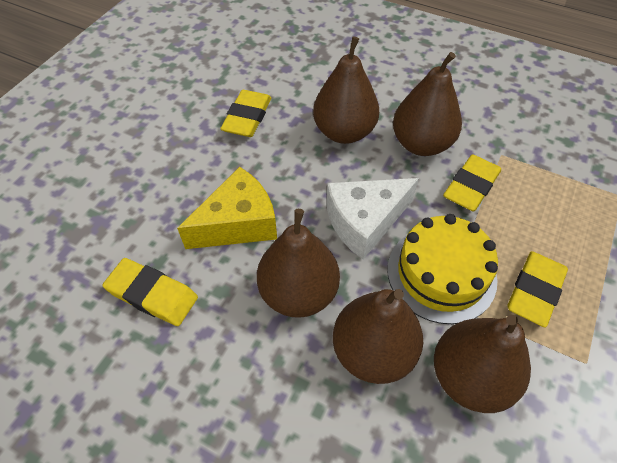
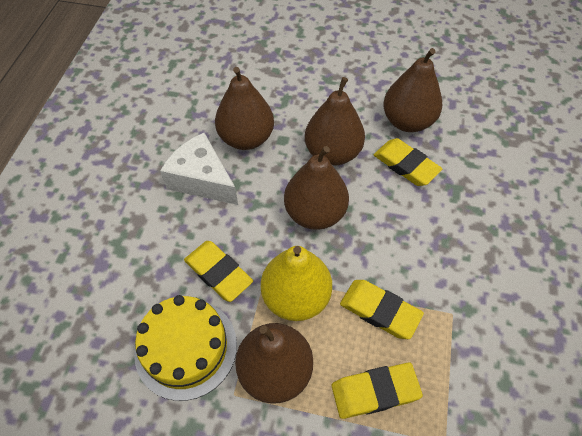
yellow cheese: [177,167,277,249] = 1 -> none = 0
yellow pear: none = 0 -> [261,246,332,321] = 1

